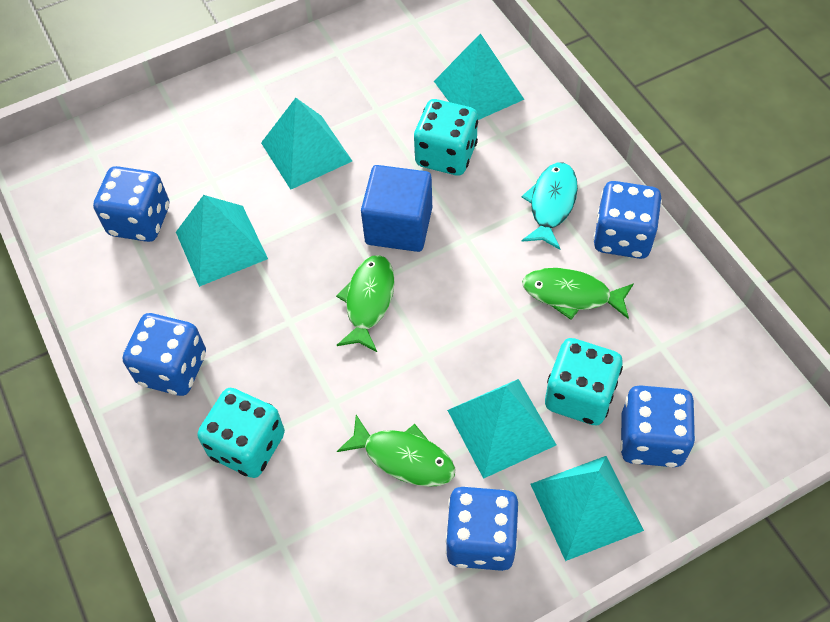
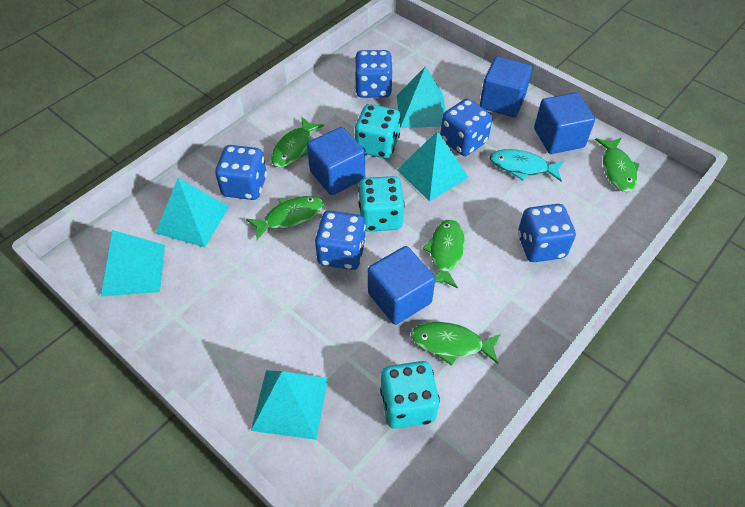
blue cube: [361,165,432,252] = 1 -> [307,127,365,195] [368,246,435,325] [480,56,532,117] [534,92,595,154] = 4
green fish: [336,255,395,352] [337,415,456,487] [522,268,634,320] = 3 -> [246,196,324,240] [271,117,324,167] [411,322,501,366] [422,220,465,288] [595,138,640,192] = 5

